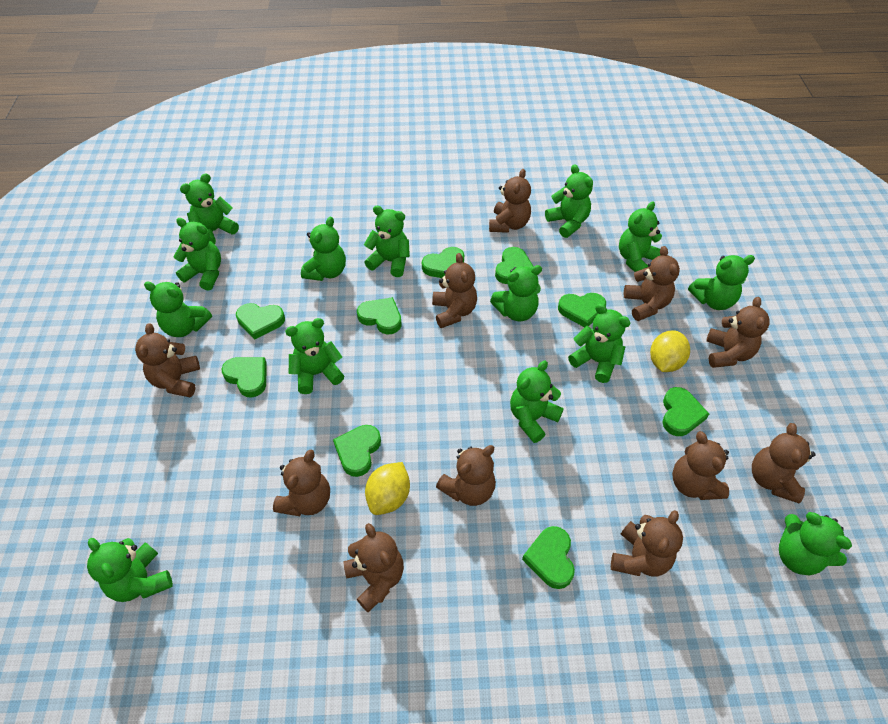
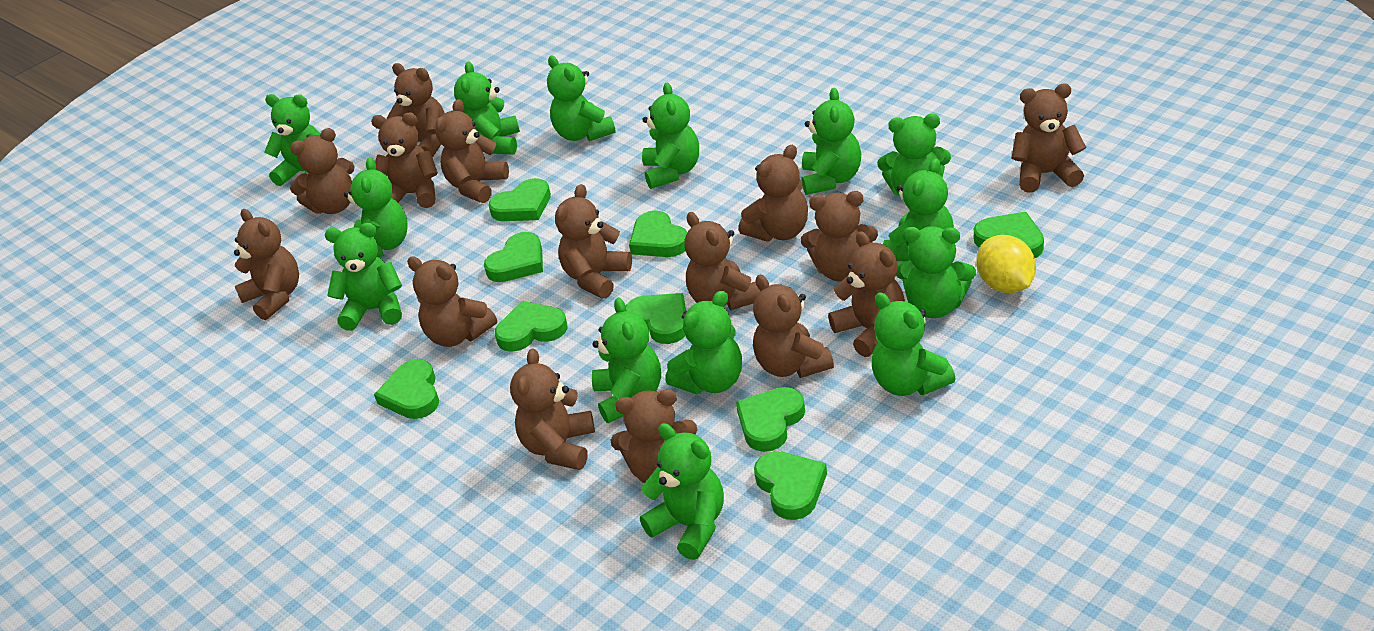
brown teddy bear: [135,323,200,397] [273,449,330,516] [343,523,404,612] [432,253,477,328] [436,445,496,506] [489,169,531,233] [611,510,683,577] [624,246,680,321] [672,431,729,500] [706,297,770,368] [752,423,816,503] = 11 -> [234,209,299,320] [290,128,355,214] [371,113,438,208] [386,63,445,158] [407,256,497,347] [435,99,509,203] [510,348,595,470] [555,184,632,299] [611,389,697,483] [684,212,760,310] [739,145,808,242] [753,275,834,378] [801,191,878,282] [828,231,905,357] [1012,84,1086,193] = 15
yellow lemon: [365,462,410,515] [650,330,690,372] = 2 -> [976,235,1036,293] = 1

